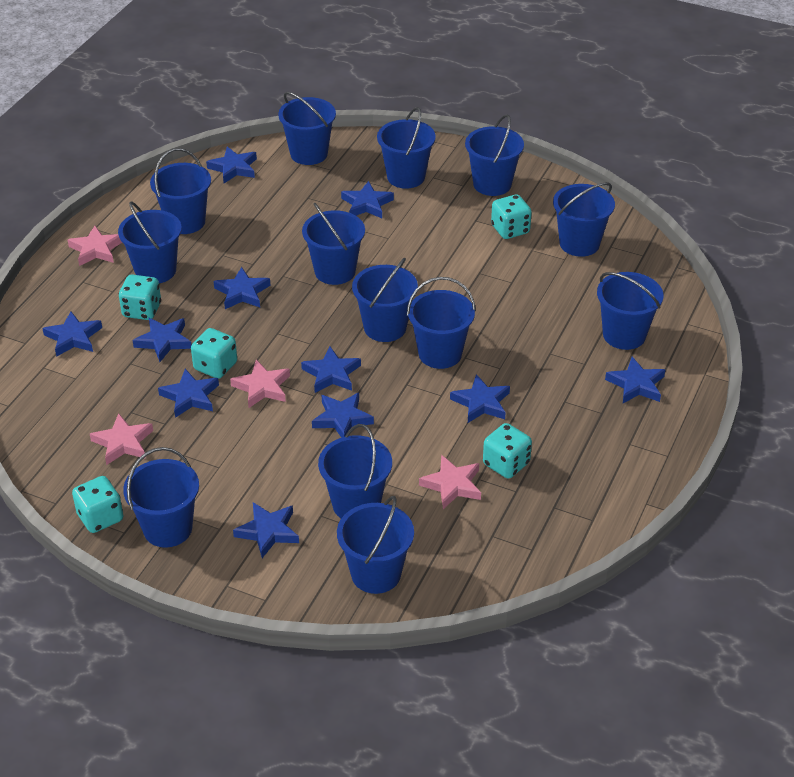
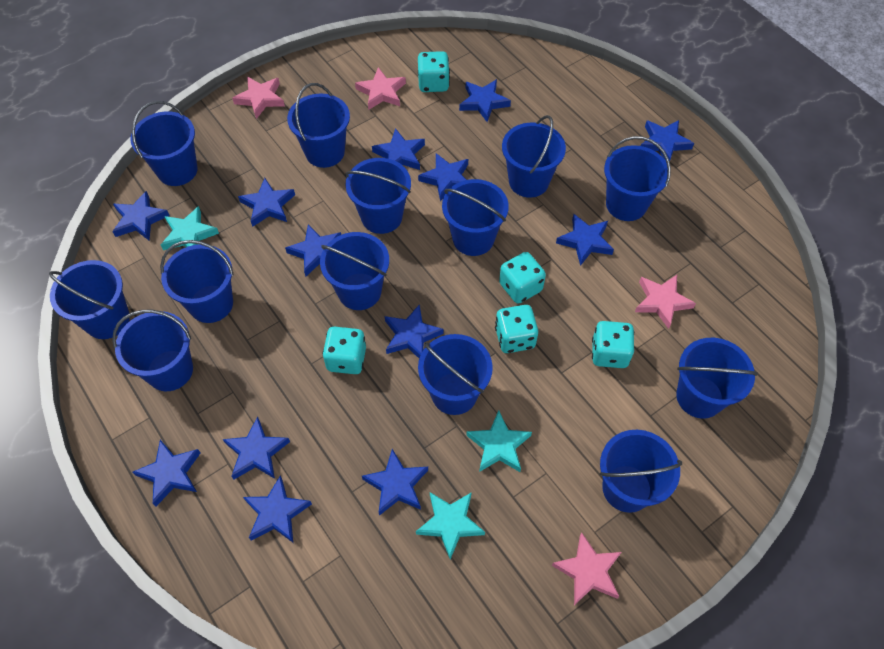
blue star: [42,311,102,357] [132,318,191,362] [158,369,219,418] [206,147,257,183] [214,267,270,309] [233,502,299,558] [301,347,361,393] [312,393,374,438] [341,181,394,218] [450,374,510,423] [605,357,665,403] = 11 -> [112,191,170,240] [132,440,200,506] [223,417,290,479] [238,178,295,227] [243,476,312,542] [285,224,341,276] [362,449,428,516] [372,128,425,170] [385,304,443,358] [418,153,468,201] [459,79,511,122] [556,214,614,266] [641,120,694,162] = 13
turquoise star: none = 0 -> [161,206,219,250] [416,492,485,559] [466,410,532,472] = 3

